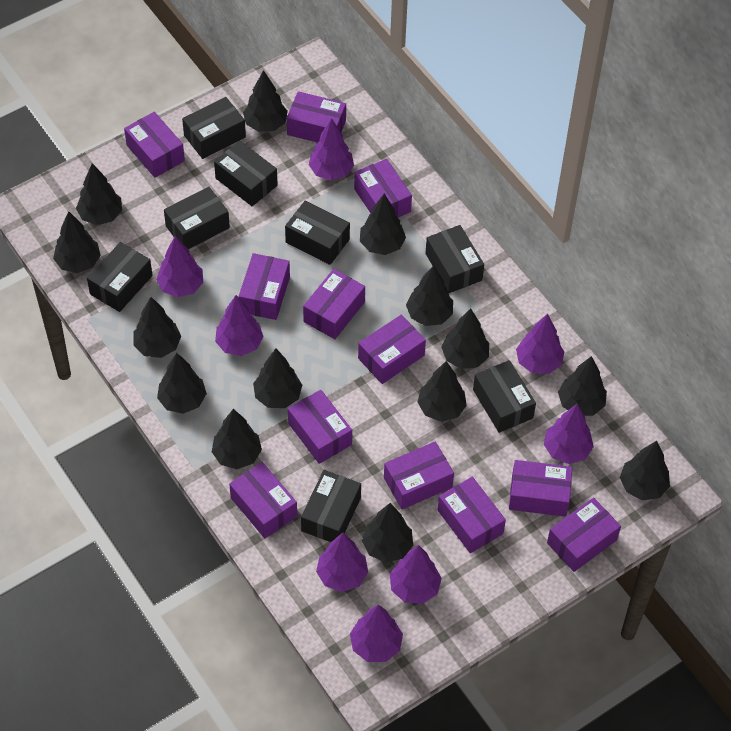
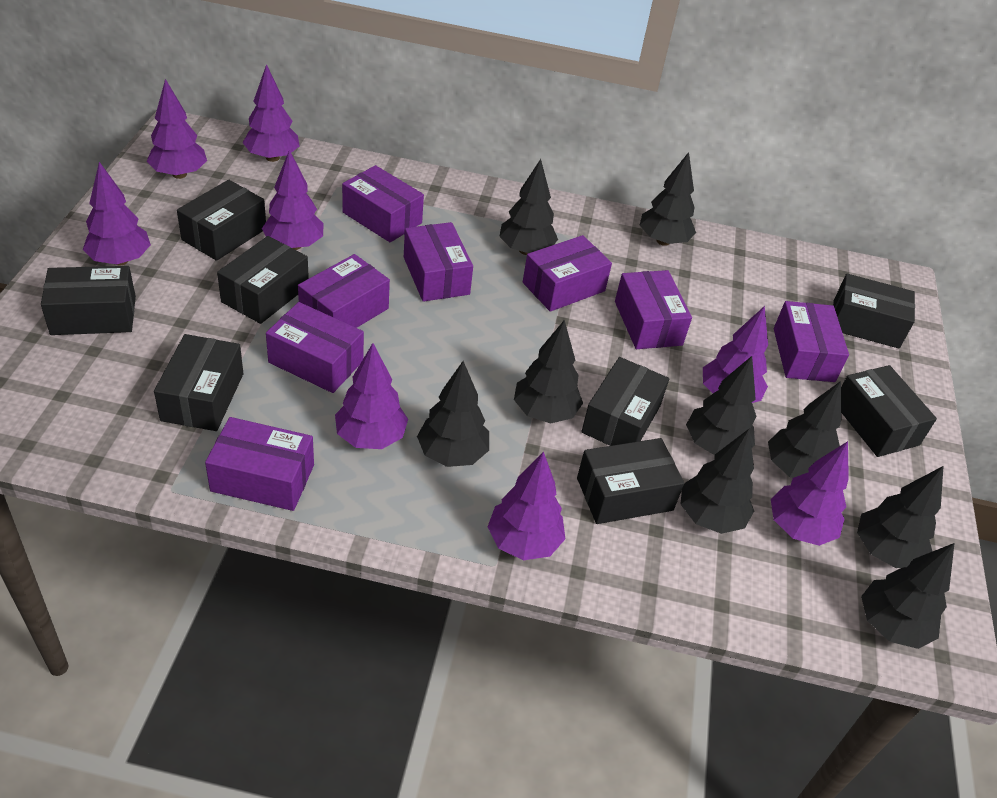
black tree: [53,211,101,273] [76,163,122,225] [133,297,181,358] [157,353,207,414] [212,409,262,469] [243,70,288,132] [253,348,302,408] [360,194,406,255] [362,503,413,563] [406,265,453,326] [417,361,467,422] [441,308,489,369] [558,356,607,416] [620,441,670,500] = 14 -> [417,361,489,467] [499,159,558,255] [514,320,583,423] [640,152,696,246] [680,429,754,534] [686,356,756,455] [768,381,842,478] [857,466,943,568] [861,543,955,649] = 9
purple box: [124,112,185,178] [229,462,297,538] [239,253,290,320] [287,91,346,143] [288,390,352,464] [303,269,365,339] [354,159,412,218] [358,315,426,384] [384,441,454,509] [437,477,506,553] [509,460,572,517] [547,497,621,572] = 12 -> [205,417,314,511] [266,302,364,393] [298,254,390,328] [342,165,424,242] [404,222,473,302] [523,235,612,312] [615,270,692,349] [774,301,849,382] = 8

